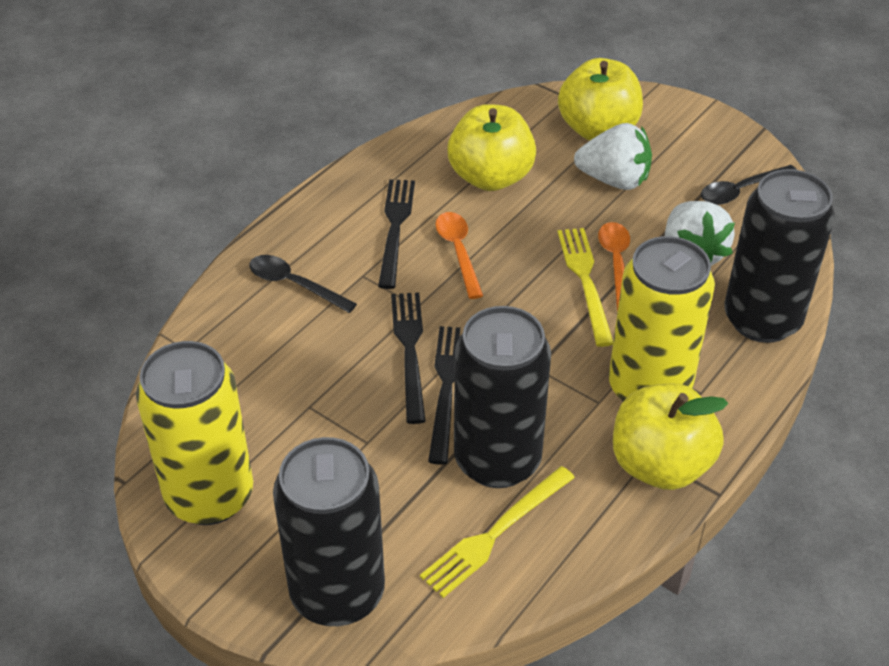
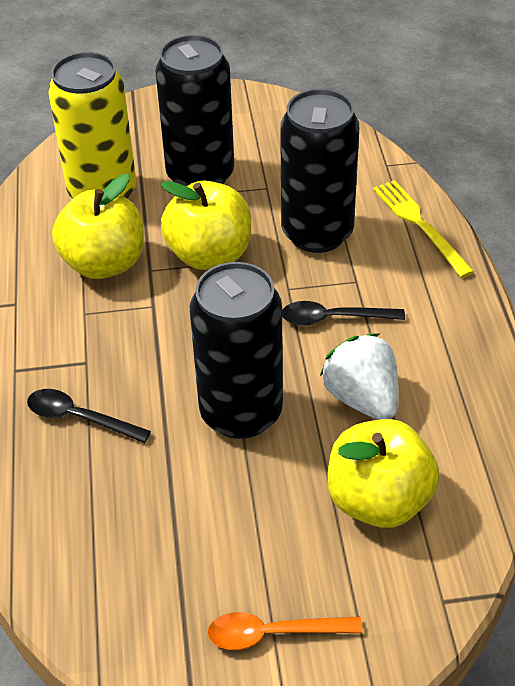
black fork: [378,179,415,289] [391,293,426,424] [428,326,460,465] = 3 -> none = 0
orange spoon: [435,212,483,299] [598,222,630,311] = 2 -> [207,612,362,650] = 1
white strawberry: [574,123,652,190] [665,201,735,266] = 2 -> [320,333,399,420] = 1
yellow can: [136,341,253,525] [609,236,715,401] = 2 -> [48,52,136,199] = 1
yellow fork: [420,466,575,598] [558,228,613,347] = 2 -> [373,180,474,278] = 1

